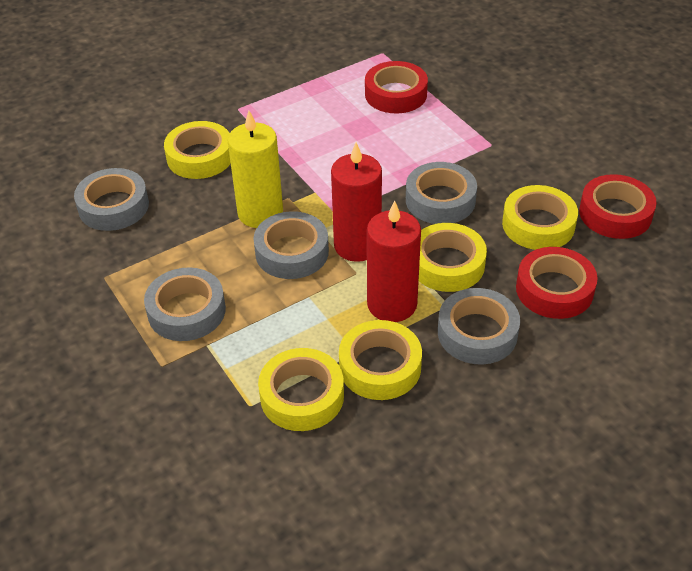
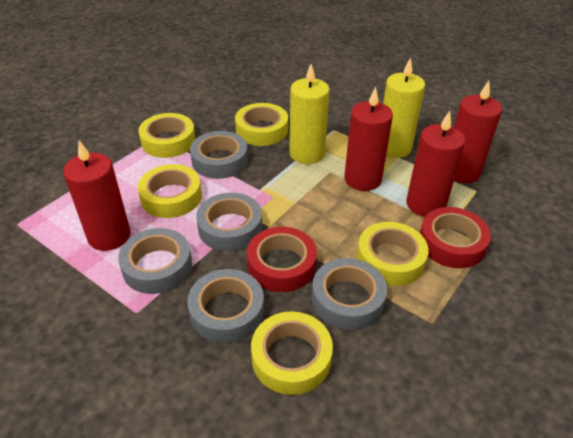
red candle: [331,142,382,262] [367,200,421,322] = 2 -> [63,141,130,251] [344,87,393,191] [406,111,465,217] [454,81,502,183] = 4
red tape: [365,61,428,113] [516,247,598,319] [579,174,657,239] = 3 -> [247,227,317,292] [420,207,491,268] = 2
yellow candle: [228,111,283,228] = 1 -> [289,64,330,164] [383,57,425,158] = 2

